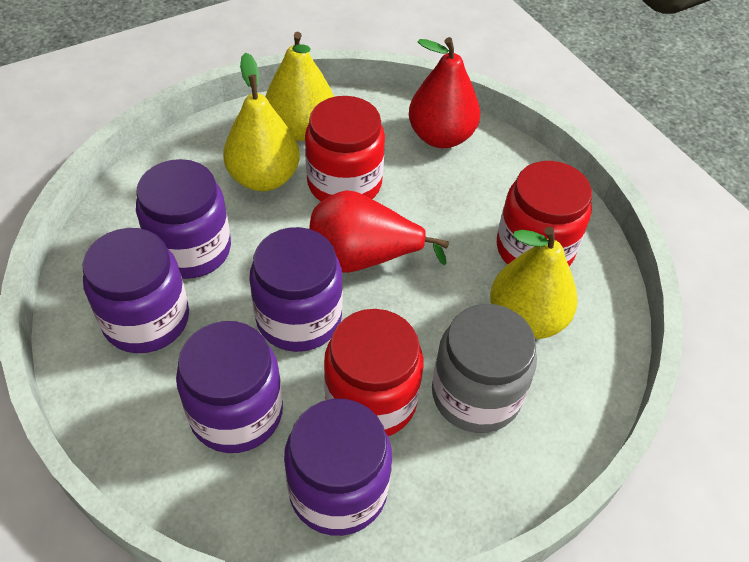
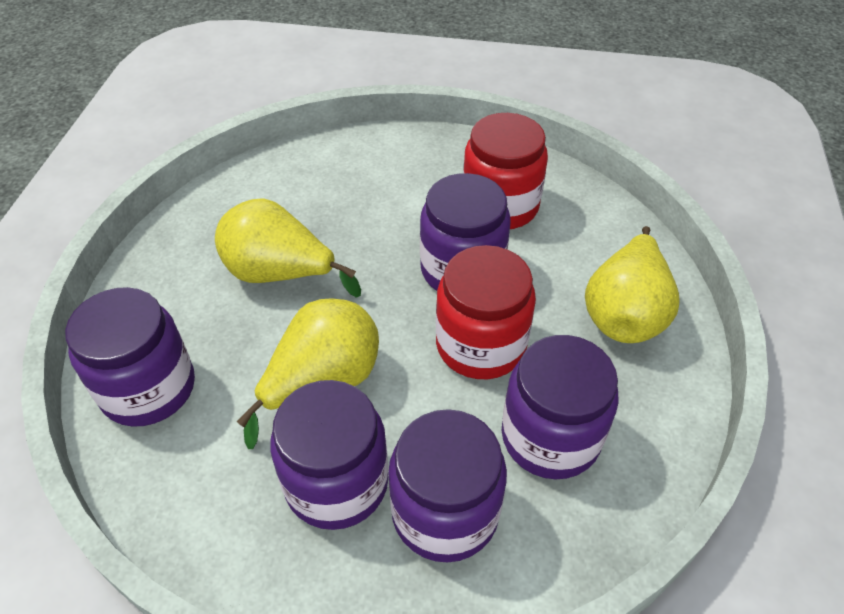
grey jar: [432,304,537,433] = 1 -> none = 0
red jar: [305,96,385,202] [324,309,423,436] [497,161,592,266] = 3 -> [436,245,536,379] [463,113,548,229] = 2
red pear: [309,190,449,273] [409,37,480,148] = 2 -> none = 0

